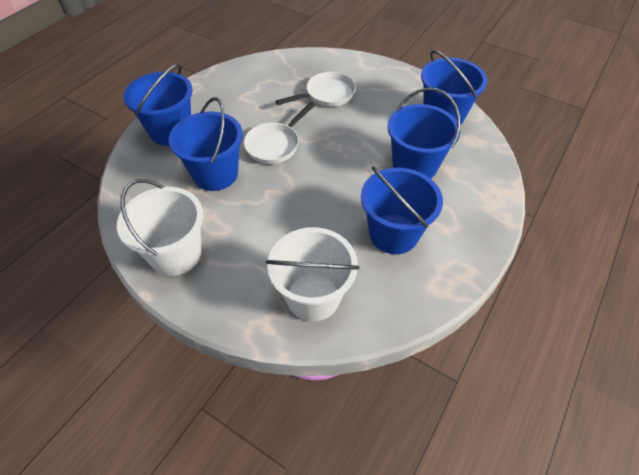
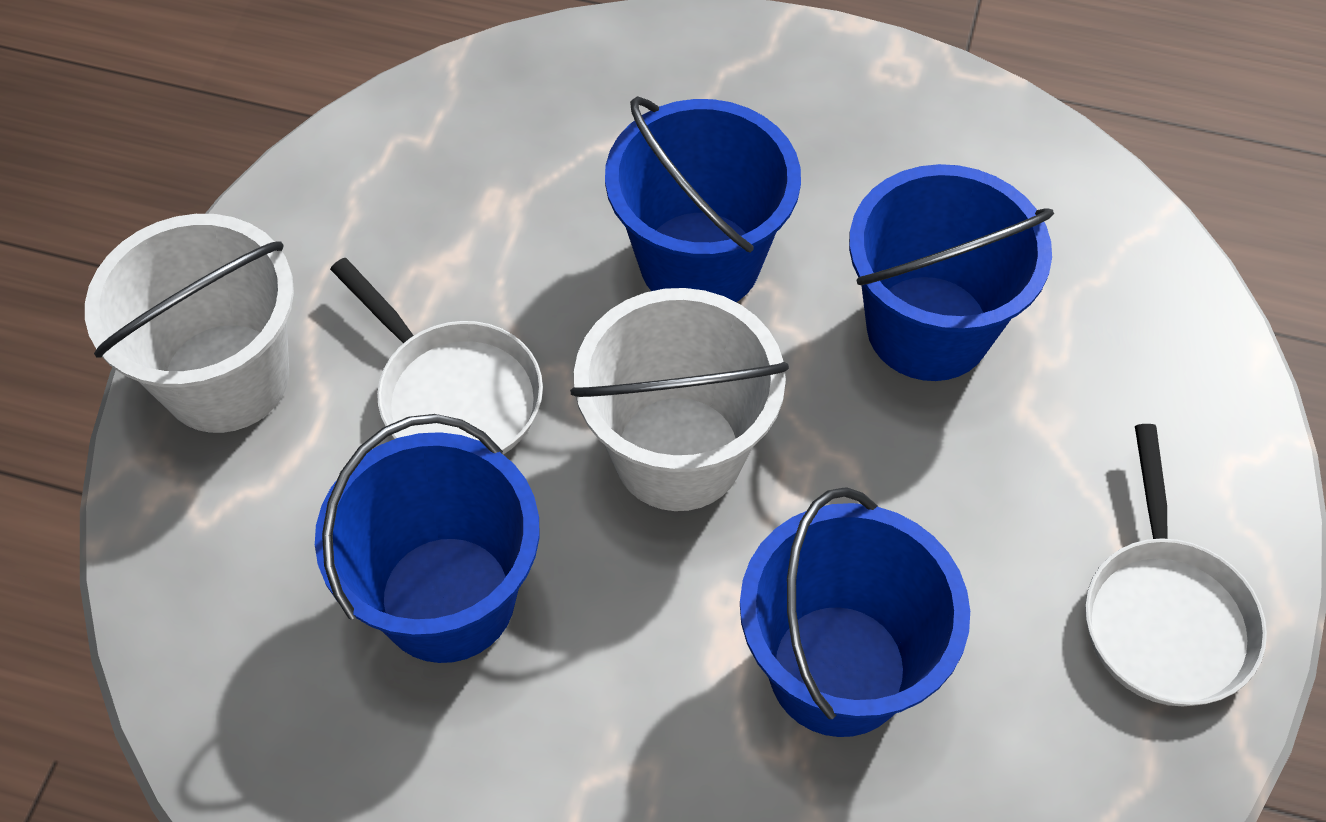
blue bucket: [124,64,193,146] [169,97,243,191] [361,167,443,254] [387,88,460,179] [421,50,487,125] = 5 -> [315,414,540,663] [605,96,801,302] [740,487,970,737] [849,164,1054,381] = 4

